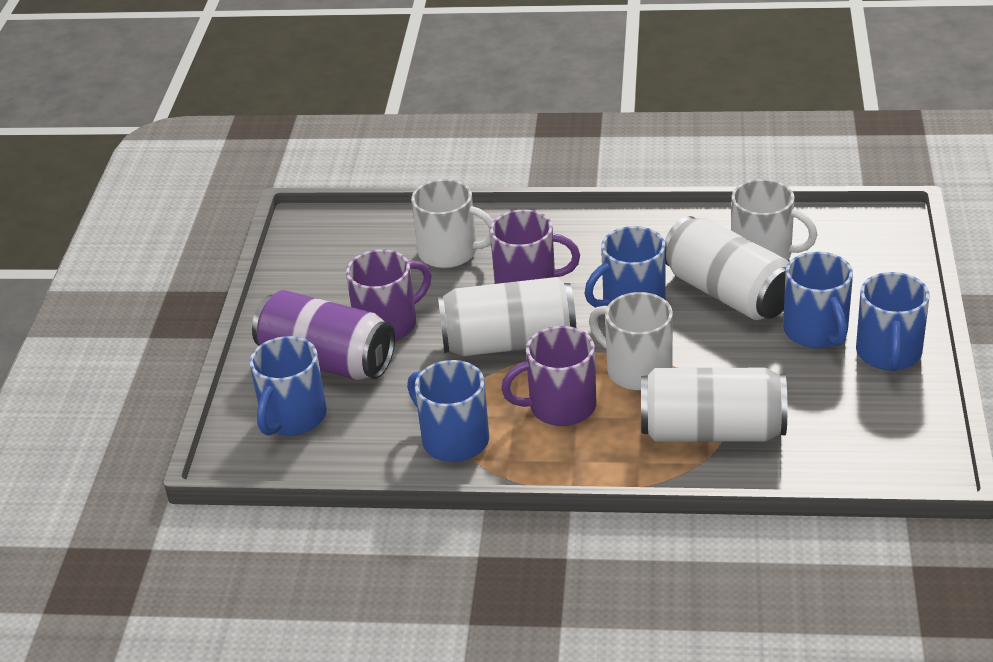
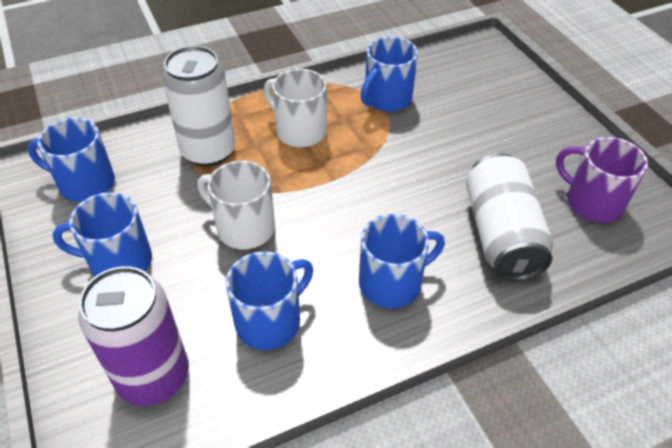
purple mug: [346,249,432,341] [490,209,580,284] [501,326,596,426] = 3 -> [556,137,648,223] = 1
white can: [438,277,576,356] [641,368,787,442] [664,216,789,320] = 3 -> [162,46,235,167] [466,153,553,281] = 2
white mug: [411,179,493,268] [589,292,673,390] [731,179,817,260] = 3 -> [197,161,275,250] [264,69,327,147] = 2

